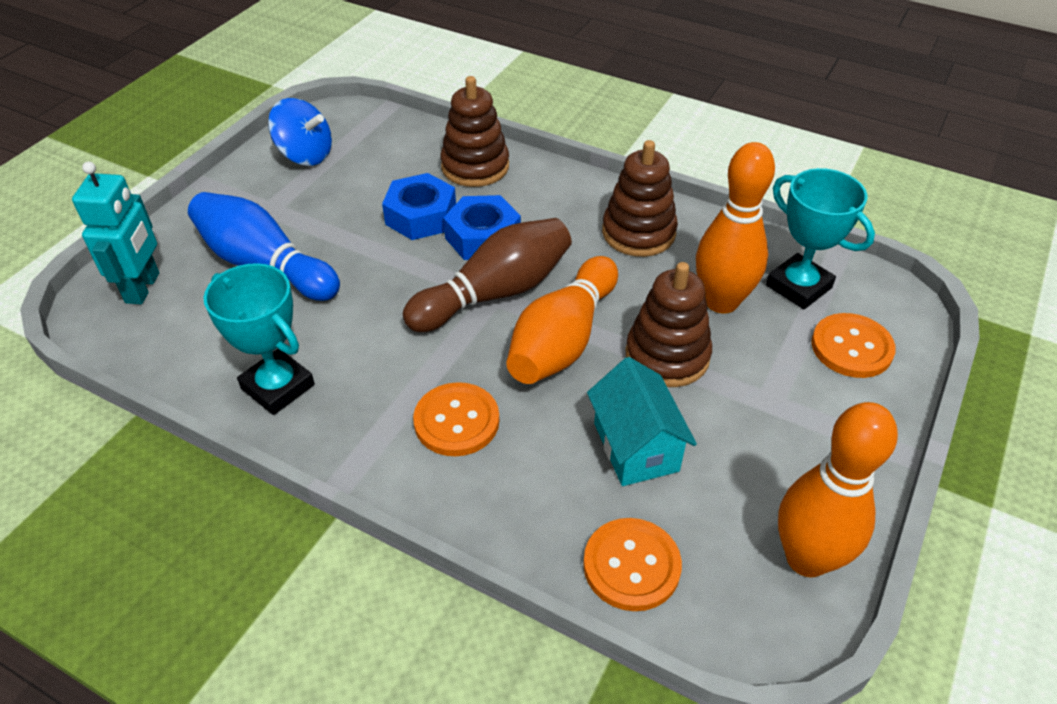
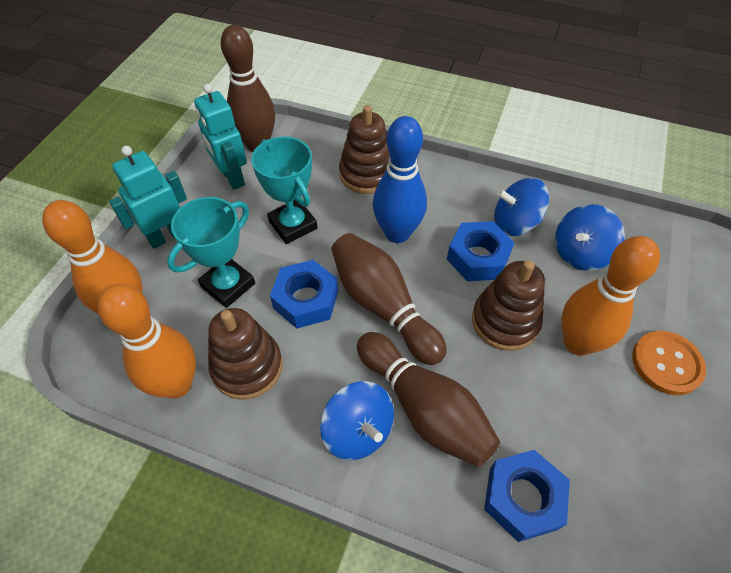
blue nut: [382,173,456,240] [443,195,521,260] = 2 -> [270,260,338,329] [447,221,515,281] [484,450,570,542] = 3
blue spinning top: [268,98,332,166] = 1 -> [320,381,394,460] [494,178,549,236] [555,204,625,271] = 3
brown bowling pin: [403,218,572,332] = 1 -> [221,25,275,152] [331,233,447,365] [357,332,500,467] = 3
orange button: [413,382,499,456] [583,518,682,611] [811,313,896,378] = 3 -> [632,331,706,395] = 1
turquoise house: [587,357,697,486] = 1 -> none = 0
turquoise robot: [72,162,159,304] = 1 -> [109,146,187,249] [194,84,247,190] = 2

